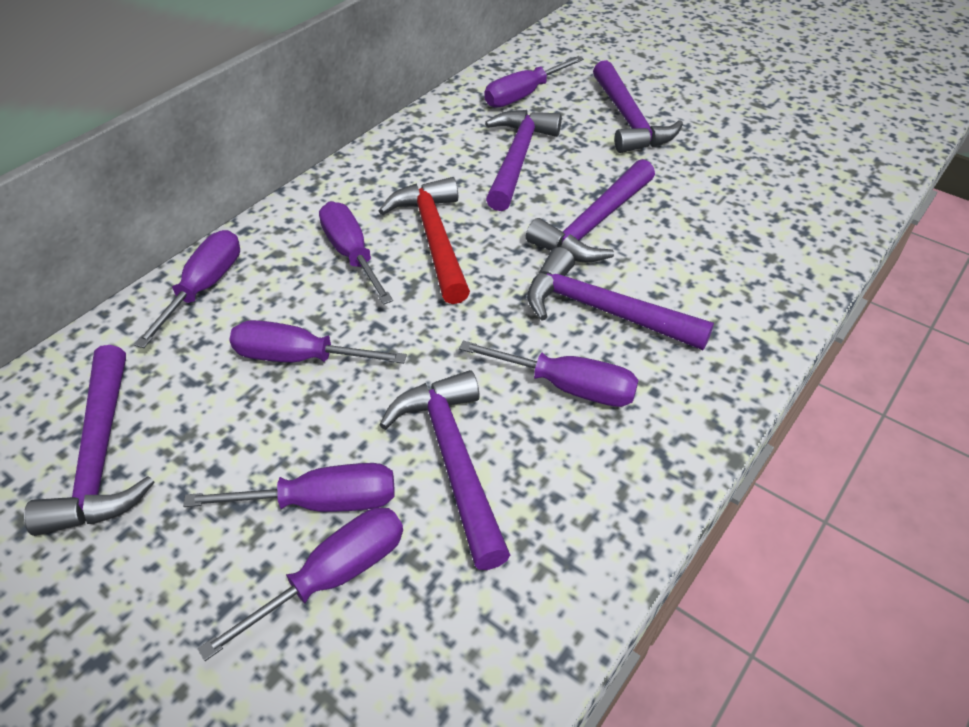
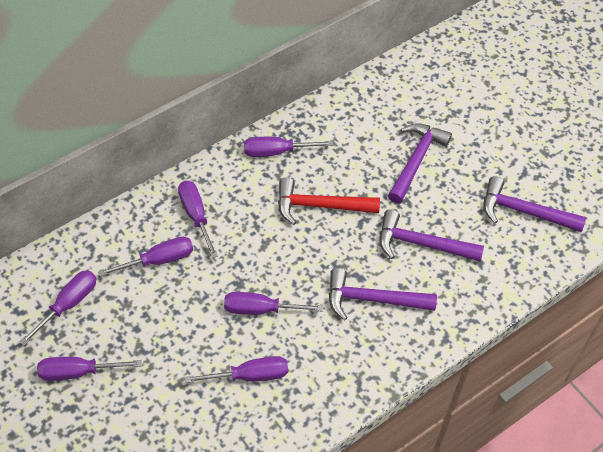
purple hammer: [24,345,154,536] [379,370,510,570] [485,110,562,211] [526,159,655,263] [527,247,714,350] [593,60,683,153] = 6 -> [329,268,437,320] [379,210,484,261] [388,123,452,203] [483,176,586,232] = 4

